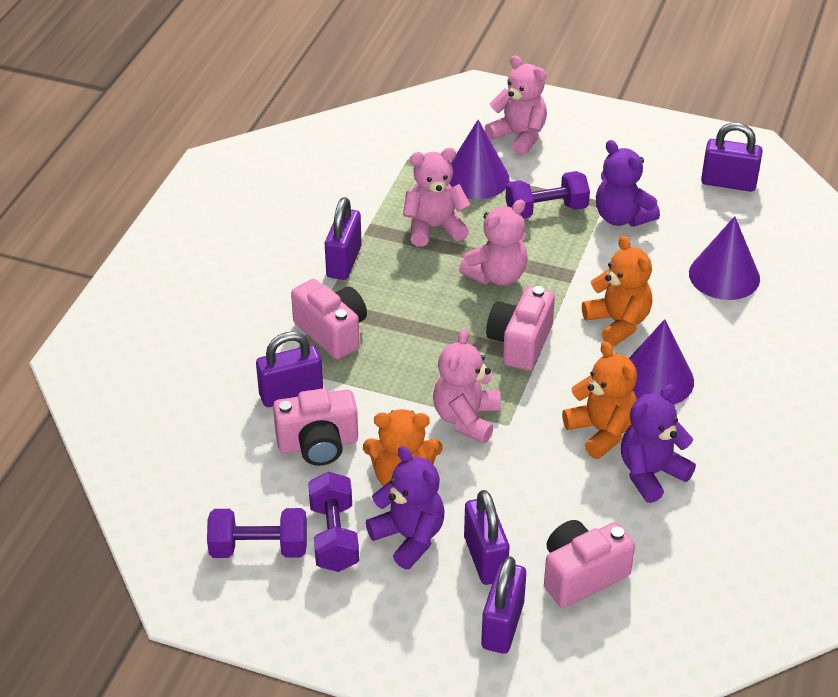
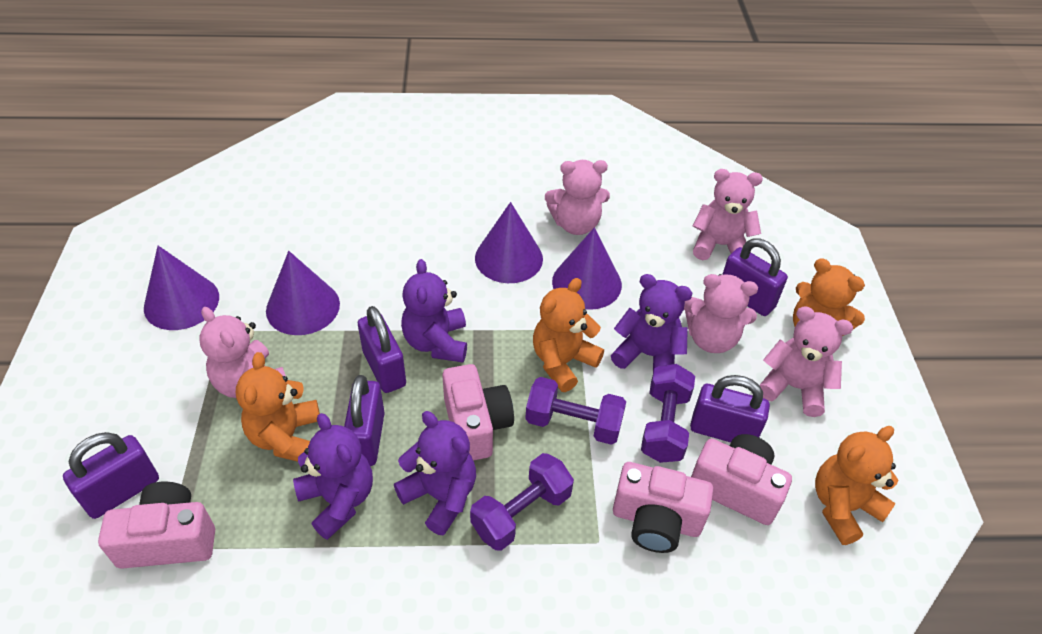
orange teddy bear: [363,409,443,486] [562,341,637,459] [582,236,652,346] = 3 -> [236,352,320,462] [533,278,604,392] [793,258,865,336] [815,426,898,545] = 4
pink teddy bear: [403,148,470,247] [433,329,501,443] [459,200,528,286] [485,55,547,156] = 4 -> [200,307,286,398] [545,160,610,235] [684,274,758,353] [693,169,763,260] [760,306,853,417] = 5
purple cone: [449,120,510,200] [629,319,694,405] [689,216,760,300] = 3 -> [144,246,219,330] [266,251,340,335] [475,202,543,283] [552,227,622,310] = 4
purple teddy bear: [366,446,444,569] [596,140,660,227] [621,385,696,503] = 3 -> [293,413,373,540] [394,411,476,536] [401,259,467,362] [611,274,692,372] = 4

